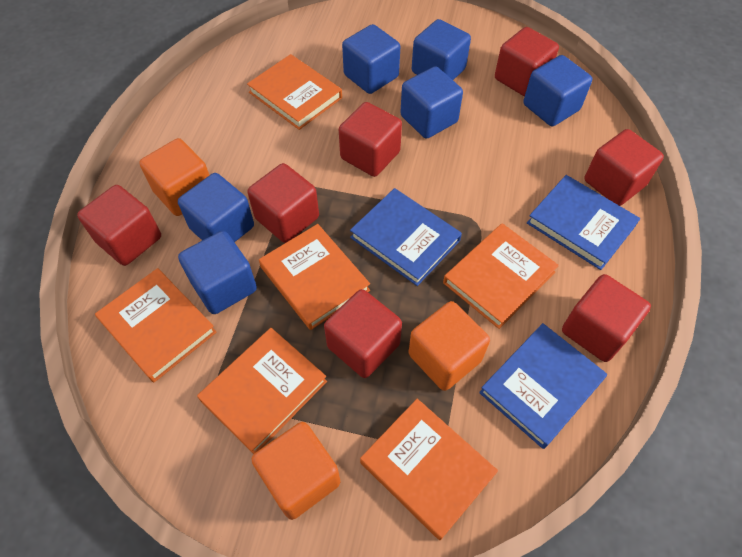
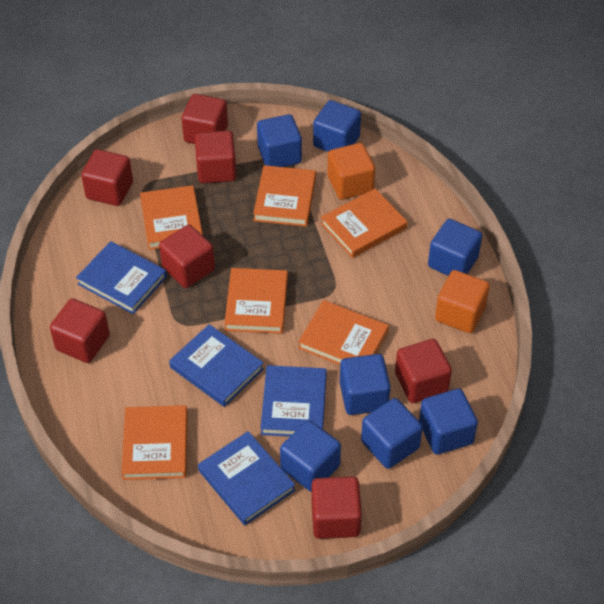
blue book: [350,188,462,286] [479,323,607,449] [527,175,640,270] = 3 -> [76,241,167,314] [169,324,264,407] [198,431,295,525] [260,365,327,437] = 4
blue cube: [178,173,254,242] [178,231,257,314] [342,24,400,94] [400,66,463,139] [412,19,471,80] [523,55,592,126] = 6 -> [257,114,302,167] [280,420,341,492] [313,100,361,152] [340,354,391,415] [361,398,423,469] [419,389,478,455] [428,219,482,276] = 7
orange cube: [139,138,209,216] [251,422,340,520] [408,301,490,391] = 3 -> [327,143,375,200] [435,270,490,333] = 2

